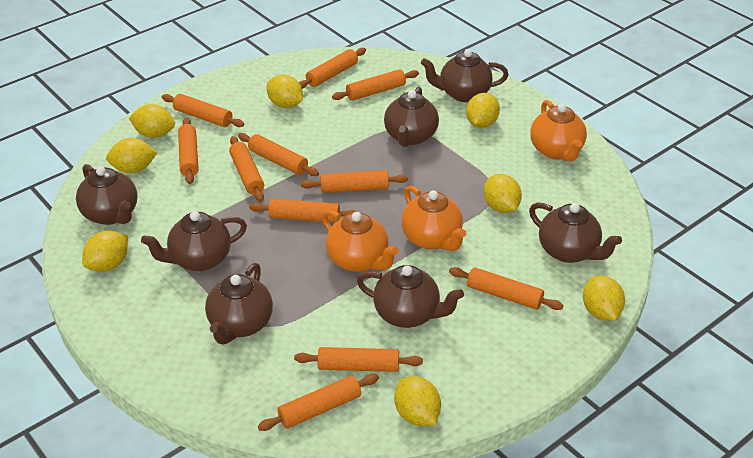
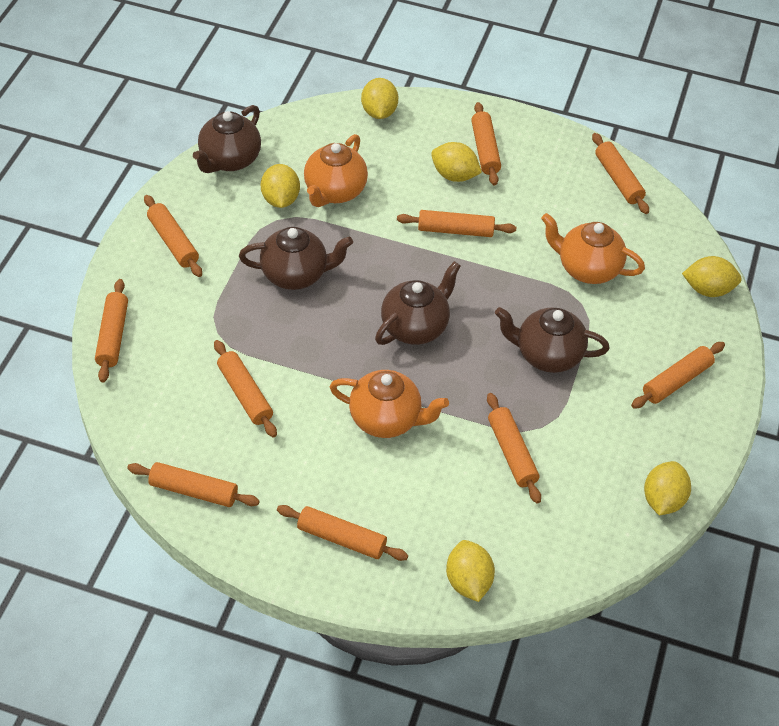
brown teapot: [76,164,138,225] [141,211,247,271] [205,263,273,344] [357,265,464,328] [384,87,439,147] [421,49,509,102] [529,202,622,263] = 7 -> [193,105,261,173] [239,227,353,290] [375,261,461,345] [495,307,610,373] = 4
orange rolling pin: [162,94,244,127] [178,118,199,184] [229,136,264,202] [238,133,319,176] [249,199,357,223] [258,374,379,431] [294,347,423,372] [299,48,366,89] [301,170,408,193] [332,69,419,101] [449,267,564,310] = 11 -> [95,279,128,382] [127,462,260,507] [144,195,202,277] [214,340,277,438] [277,505,408,561] [397,210,516,237] [471,102,501,186] [487,393,541,504] [592,133,649,214] [631,342,725,409] = 10
yellow lemon: [82,231,128,272] [106,138,158,173] [129,104,175,138] [267,75,303,108] [394,376,441,426] [466,93,500,128] [484,174,522,213] [583,276,625,320] = 8 -> [261,164,300,208] [361,78,398,119] [431,142,482,182] [446,540,495,602] [644,461,691,515] [682,256,742,297] = 6

